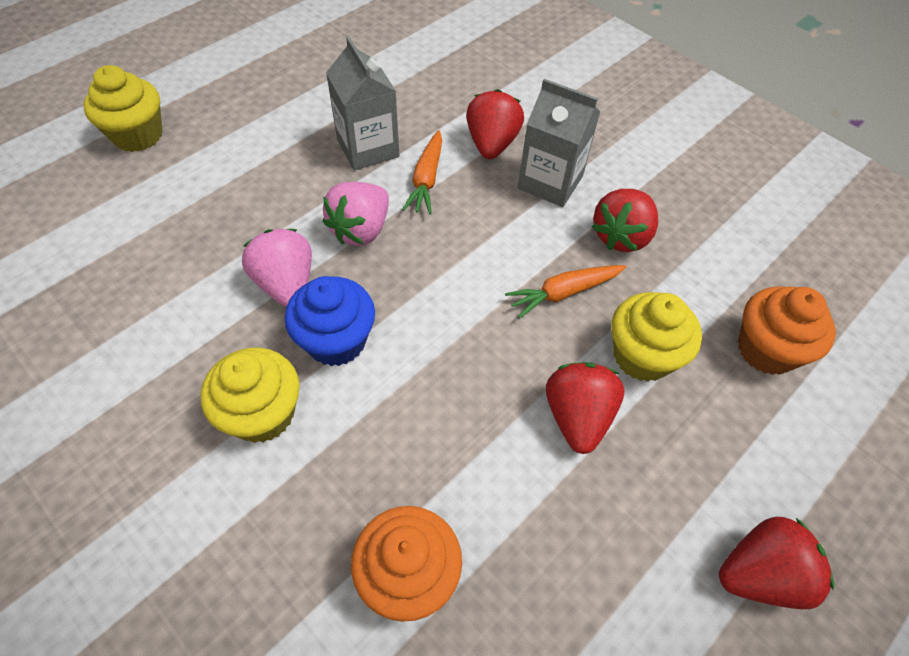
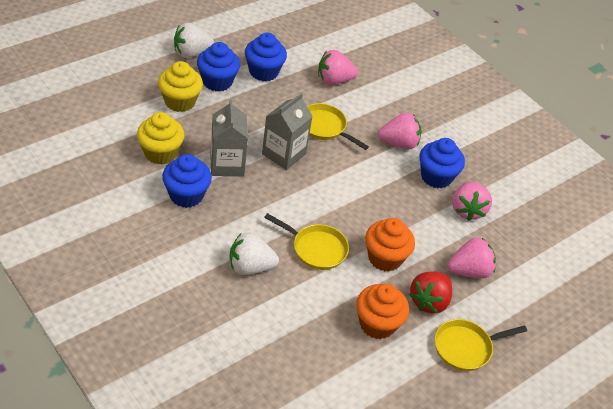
blue cupcake: [285,276,375,366] = 1 -> [162,154,212,208] [197,42,240,92] [245,33,287,81] [420,138,465,188] = 4
orange carrot: [402,130,442,214] [505,265,626,319] = 2 -> none = 0
pink strawberry: [242,229,312,307] [323,182,389,246] = 2 -> [318,50,358,85] [378,113,421,149] [447,238,496,279] [452,182,492,221] = 4
red strawberry: [466,89,524,159] [546,362,624,454] [592,189,658,252] [719,517,834,609] = 4 -> [409,271,452,314] = 1
white strawberry: none = 0 -> [174,23,214,58] [230,233,279,275] = 2
yellow cupcake: [83,65,163,152] [201,348,300,443] [611,292,702,382] = 3 -> [137,112,185,165] [158,61,203,112] = 2
yellow pan: none = 0 -> [264,213,349,270] [307,103,369,150] [435,319,527,371] = 3

